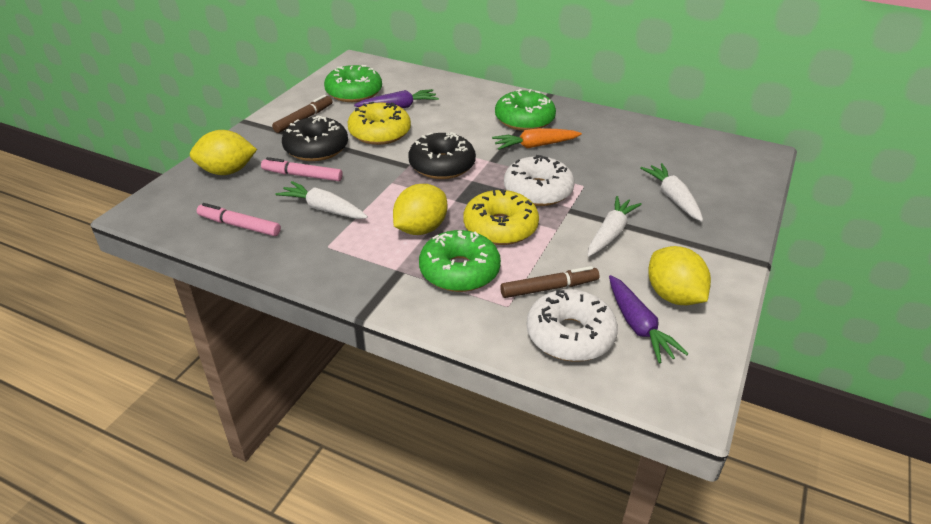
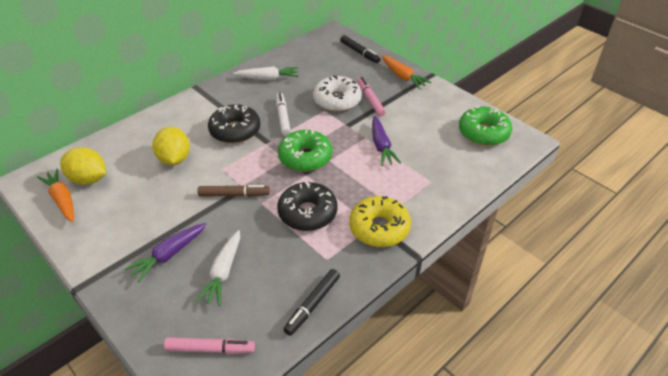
black marker: none = 0 -> [283,269,340,336] [340,35,381,63] = 2
brown marker: [272,95,333,133] [500,266,599,298] = 2 -> [198,185,270,197] = 1
green donut: [324,65,382,102] [419,230,501,292] [495,89,556,131] = 3 -> [278,130,332,172] [459,106,512,146] = 2
orange carrot: [492,128,582,150] = 1 -> [37,168,74,222] [382,56,431,89] = 2
white carrot: [276,181,368,219] [588,196,642,257] [641,163,703,221] = 3 -> [196,230,240,306] [233,66,299,80] = 2
white donut: [504,155,575,206] [526,289,618,362] = 2 -> [313,76,362,112] = 1
white marker: none = 0 -> [276,93,291,136] = 1
yellow donut: [348,102,411,145] [464,189,539,245] = 2 -> [349,196,411,247] = 1
yellow lemon: [190,130,257,175] [393,184,447,235] [648,246,711,305] = 3 -> [60,147,106,185] [152,127,190,165] = 2

